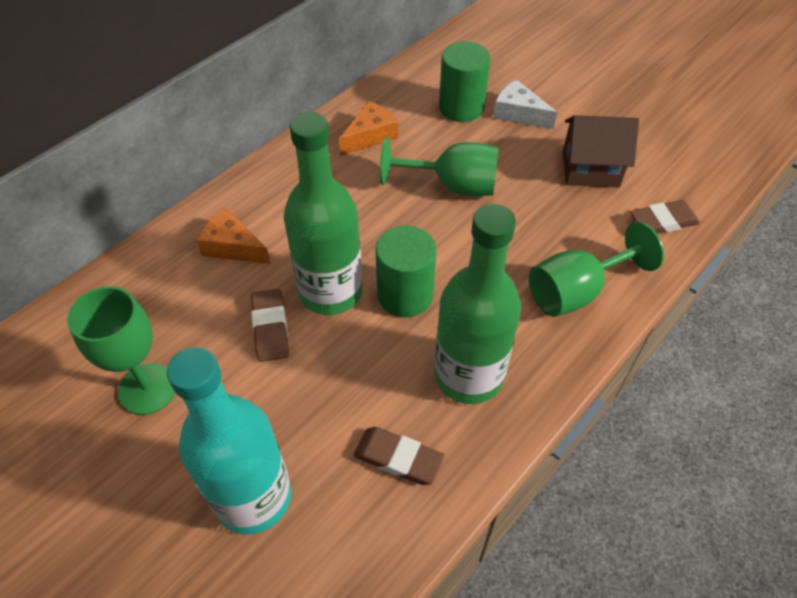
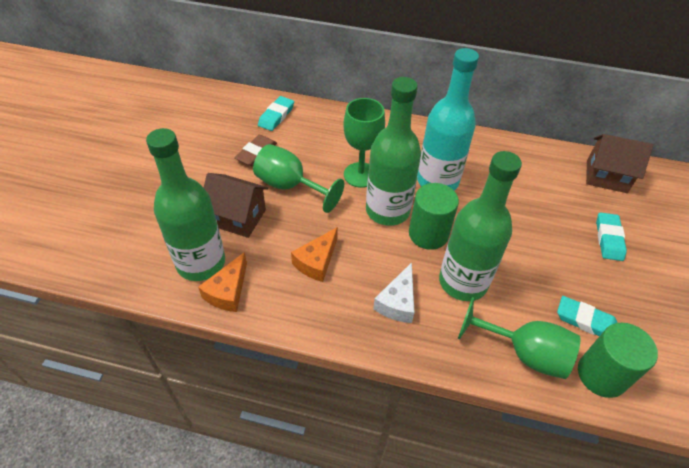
brown eraser: [251,289,289,362] [354,427,444,485] [630,200,700,234] = 3 -> [234,135,277,166] = 1
brown house: [563,115,639,187] = 1 -> [204,173,268,238] [586,134,653,193] = 2
green bottle: [284,112,363,315] [434,204,521,404] = 2 -> [146,128,225,281] [366,77,421,226] [439,151,522,301] = 3
turquoise eraser: none = 0 -> [258,96,294,131] [557,296,618,336] [596,212,627,261] = 3

